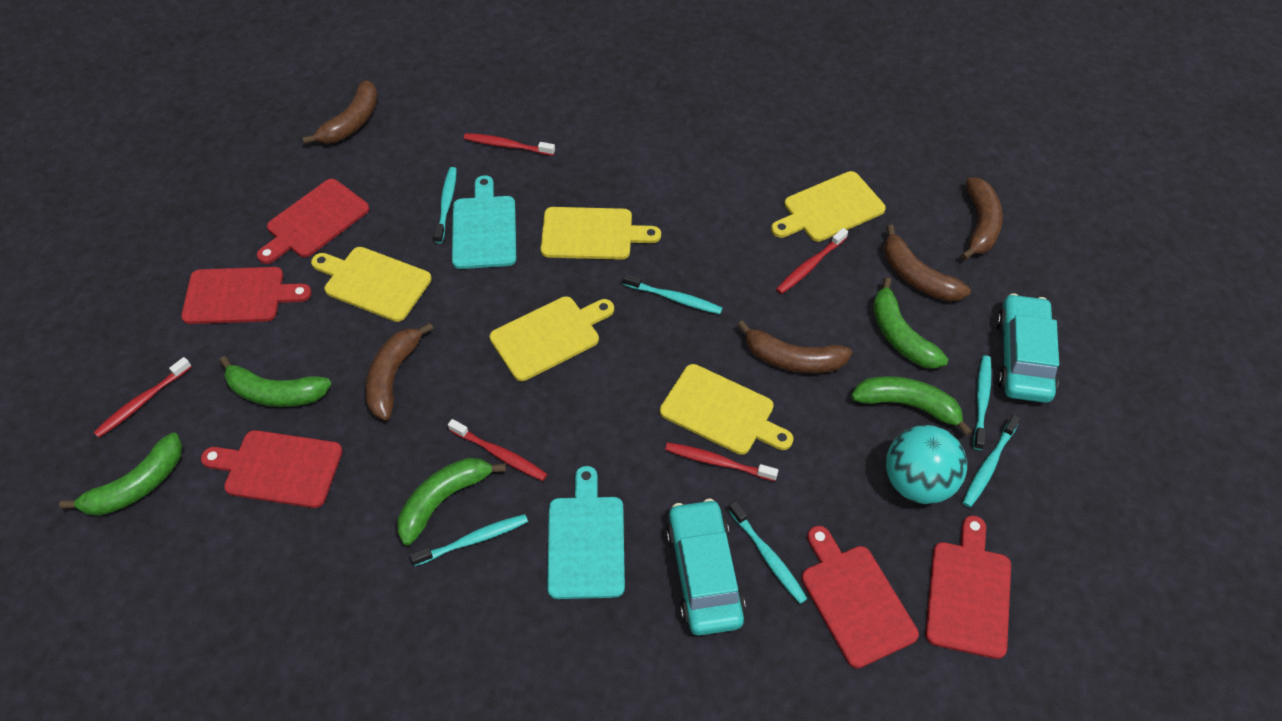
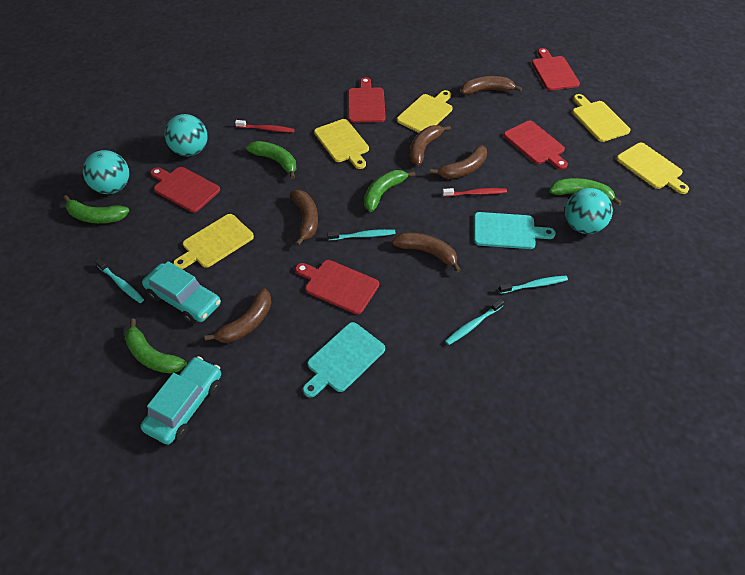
brown banana: [302,80,378,144] [366,323,434,420] [737,320,852,373] [884,225,971,301] [961,177,1003,260] = 5 -> [204,288,271,343] [290,190,318,246] [392,232,461,273] [410,125,451,166] [430,145,487,179] [461,76,522,95] = 6
red toothbrush: [93,357,192,438] [448,419,547,481] [464,133,555,156] [665,442,778,481] [776,228,848,294] = 5 -> [235,120,295,133] [442,188,507,197] = 2
turquoise ball: [886,425,967,504] = 1 -> [83,150,129,194] [165,114,208,156] [565,188,613,234] = 3
turquoise toothbrush: [410,514,528,566] [434,167,457,244] [623,273,722,314] [728,501,808,604] [963,415,1021,507] [973,355,992,450] = 6 -> [95,259,144,303] [327,229,396,240] [445,299,504,345] [499,276,568,294] = 4

